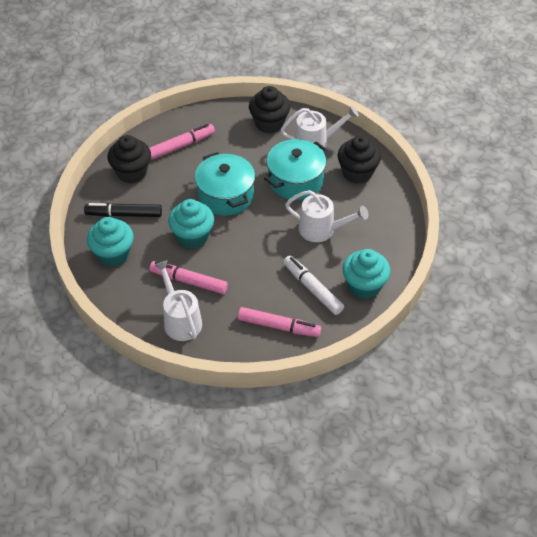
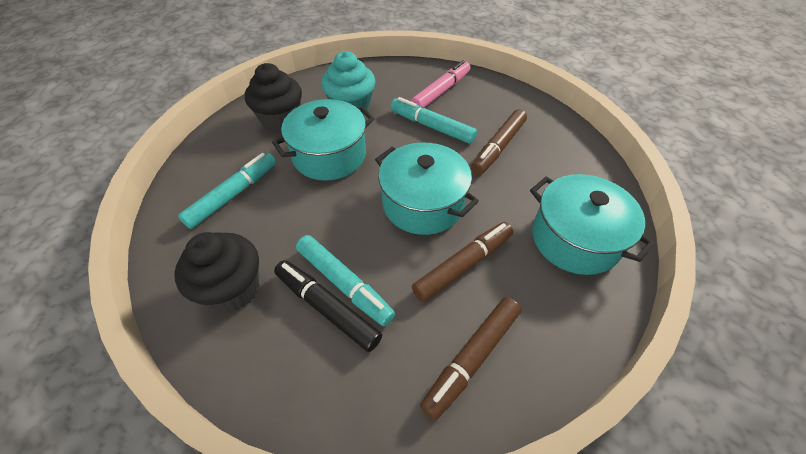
black cupcake: [107,135,151,184] [249,86,290,134] [338,135,381,184] = 3 -> [174,232,259,312] [245,63,302,132] = 2
brown marker: none = 0 -> [412,222,513,302] [420,297,521,420] [471,109,527,175] = 3
pink marker: [149,124,215,160] [150,261,228,294] [238,307,321,337] = 3 -> [411,60,470,108] = 1
turquoise cupcake: [87,217,134,267] [168,199,214,249] [342,249,390,299] = 3 -> [321,51,375,115] = 1
turquoise marker: none = 0 -> [178,153,276,229] [296,235,395,326] [391,97,477,144] = 3
turquoise pot: [195,152,255,216] [264,139,328,200] = 2 -> [272,99,375,181] [375,142,479,235] [530,174,654,275] = 3
white marker: [283,256,344,315] = 1 -> none = 0
white watering can: [154,260,202,341] [280,106,359,151] [285,190,368,242] = 3 -> none = 0

